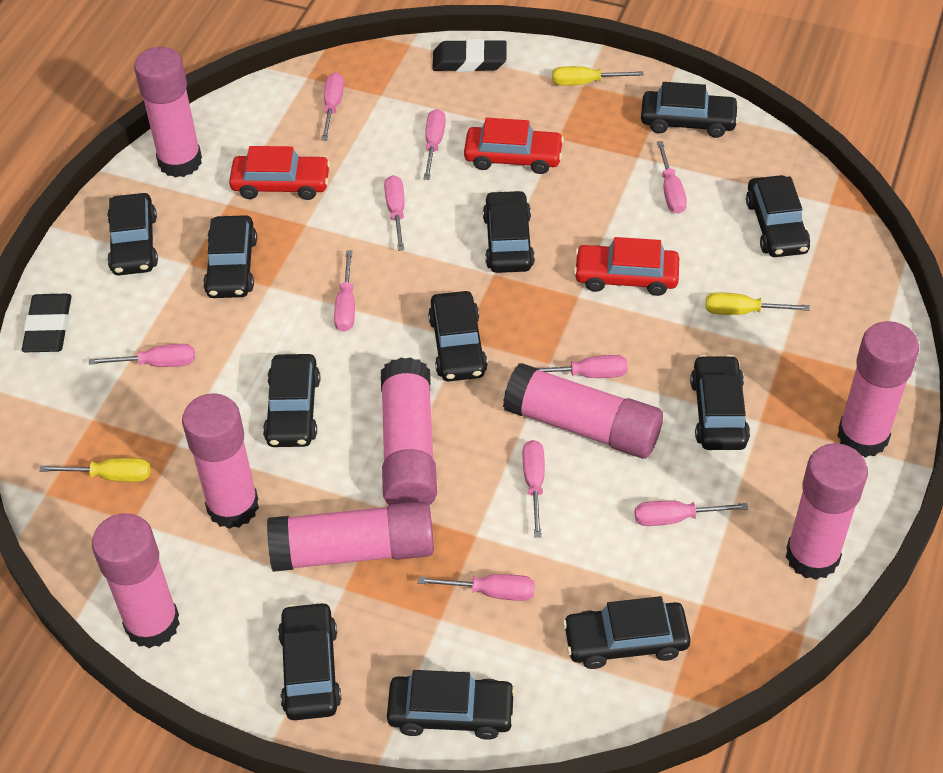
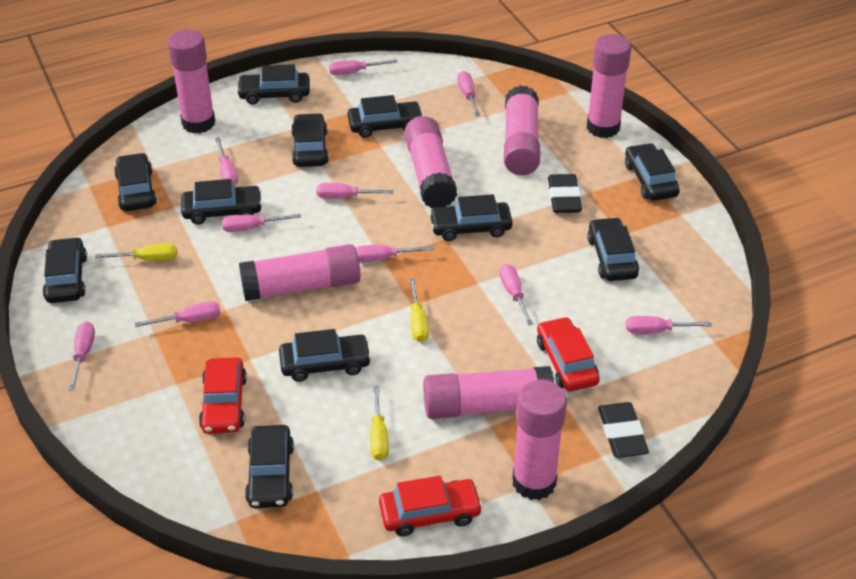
pink glue stick: [92,513,180,648] [134,47,202,178] [182,393,259,529] [267,501,434,572] [381,357,437,505] [503,363,663,459] [786,443,868,580] [837,321,919,458] = 8 -> [167,30,215,133] [239,244,361,301] [404,116,457,208] [423,366,554,419] [504,85,540,175] [512,380,567,500] [587,34,631,138] = 7

